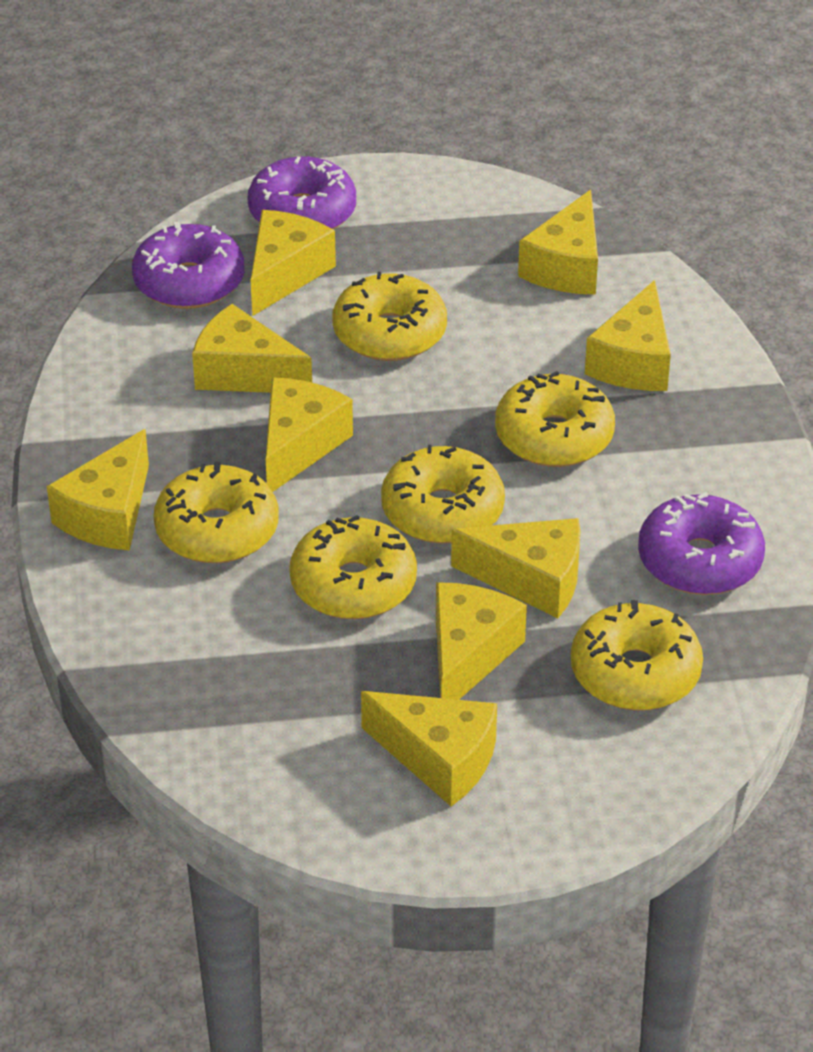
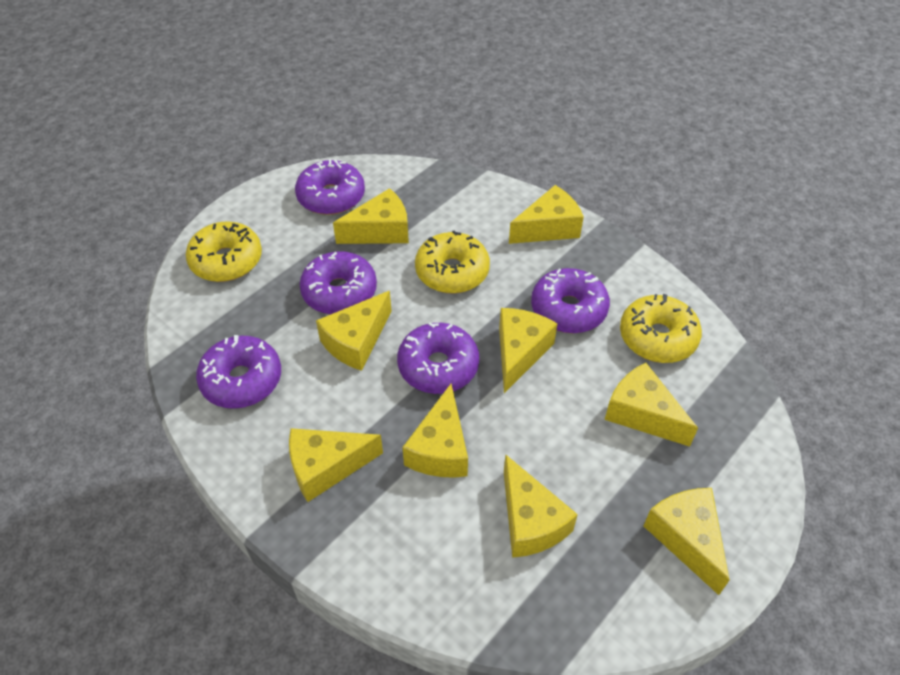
purple donut: [132,222,244,309] [248,156,356,229] [638,492,765,595] = 3 -> [196,335,281,409] [295,159,365,215] [300,251,377,315] [397,322,479,394] [531,268,610,333] = 5
yellow donut: [154,462,279,563] [289,515,417,619] [332,272,447,361] [381,445,505,544] [495,371,615,467] [571,600,703,711] = 6 -> [186,221,262,282] [415,230,490,294] [620,294,702,363] = 3

